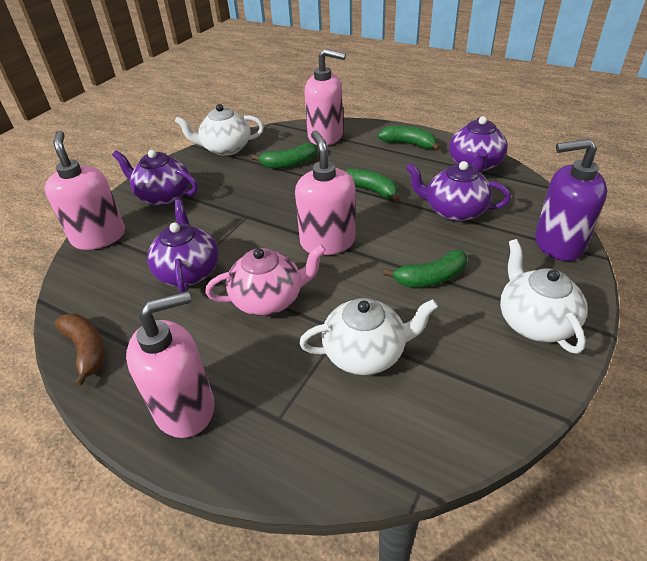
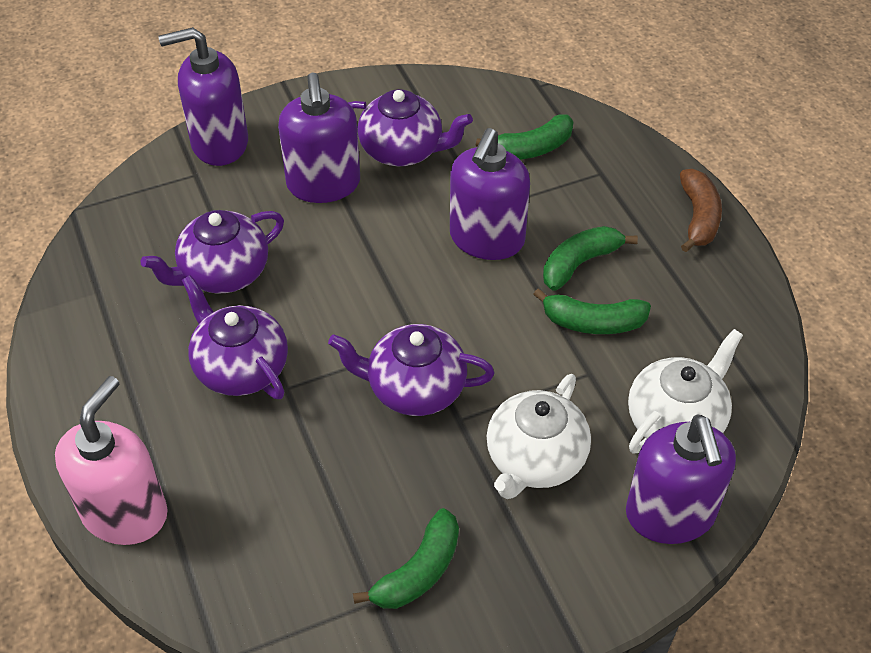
pink soap dispenser: [45,131,125,250] [126,291,215,438] [295,130,356,255] [305,49,346,145] = 4 -> [55,376,168,545] = 1
pink teapot: [205,244,326,316] = 1 -> none = 0
purple soap dispenser: [535,139,607,261] = 1 -> [158,27,248,166] [278,72,360,203] [450,128,530,260] [626,415,736,544] = 4
white teapot: [175,104,264,156] [299,298,438,375] [500,239,588,354] = 3 -> [487,374,591,499] [628,329,743,453] = 2

